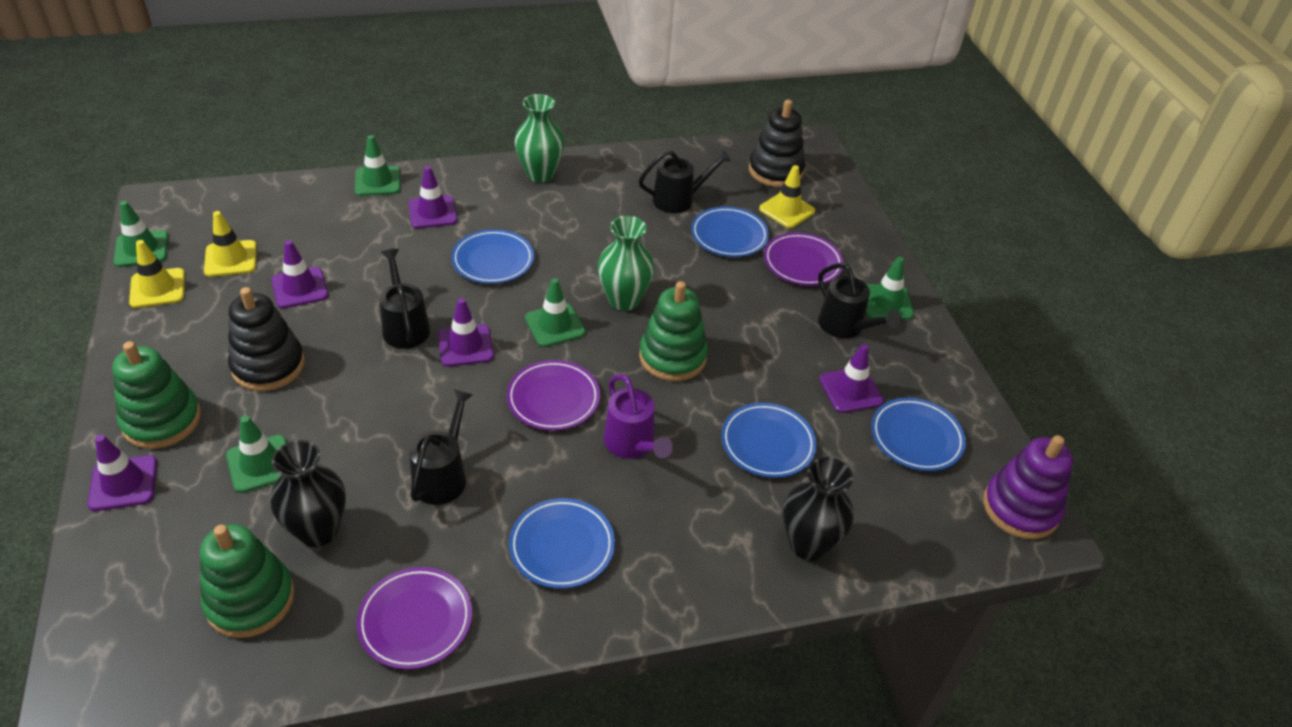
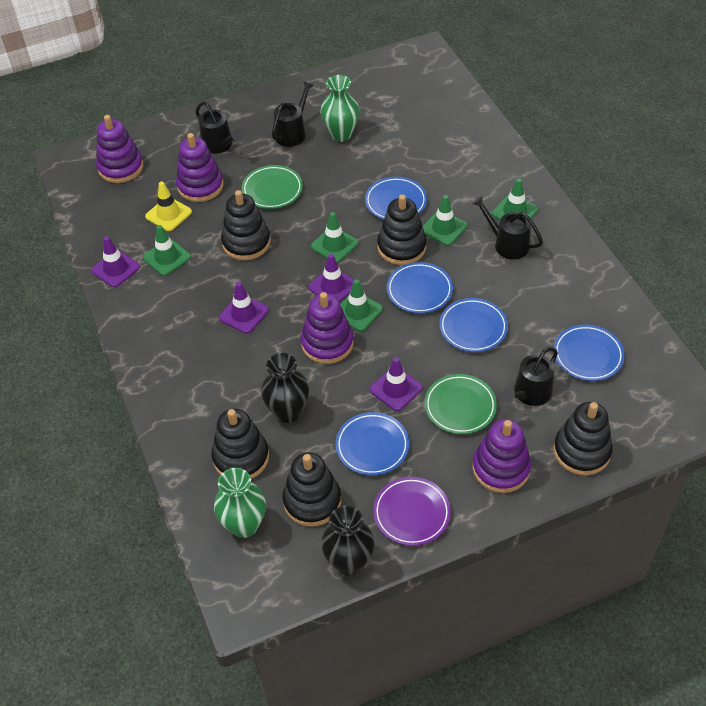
black stacking toy: [228,287,305,391] [749,100,805,187] = 2 -> [211,409,269,479] [221,190,271,260] [282,452,341,527] [377,194,427,265] [554,402,613,475] = 5
green plate: none = 0 -> [242,165,303,209] [424,374,497,434] = 2
green stacking toy: [112,341,201,449] [200,524,295,638] [639,281,708,381] = 3 -> none = 0
purple plate: [356,567,472,670] [507,360,600,431] [764,233,844,286] = 3 -> [373,477,451,546] = 1
purple stacking toy: [983,435,1073,539] = 1 -> [96,115,143,183] [176,133,223,202] [301,292,354,364] [472,419,531,493] = 4
purple traffic cone: [88,435,157,511] [272,240,328,308] [408,166,458,229] [438,298,494,367] [819,344,884,413] = 5 -> [91,237,140,287] [219,282,269,333] [308,254,354,303] [370,357,423,411] = 4
purple watering can: [604,374,673,459] = 1 -> none = 0
yellow traffic cone: [129,240,185,308] [204,211,257,277] [759,165,815,228] = 3 -> [145,182,192,231] = 1

